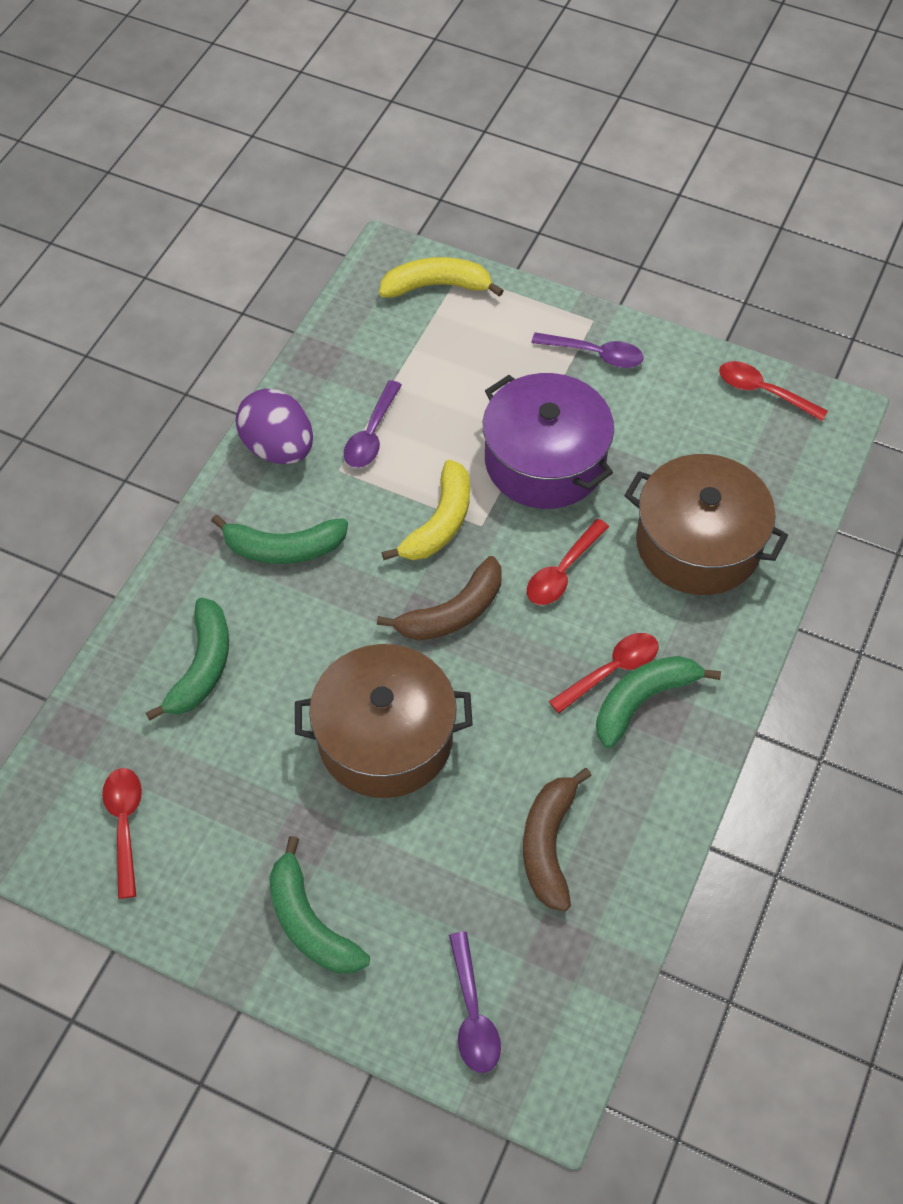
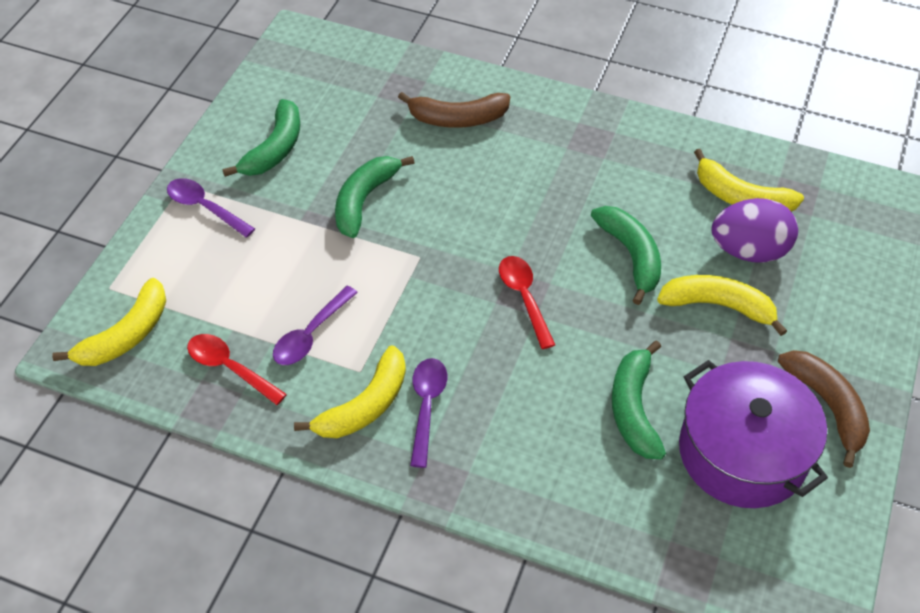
brown pot: [295,644,473,798] [624,454,788,595] = 2 -> none = 0
red spoon: [102,768,142,899] [527,519,609,605] [549,633,659,713] [719,361,828,421] = 4 -> [187,334,287,405] [499,256,555,349] = 2
yellow banana: [379,257,504,298] [382,460,470,560] = 2 -> [52,278,166,366] [294,345,406,438] [657,275,787,336] [694,149,804,211] = 4

